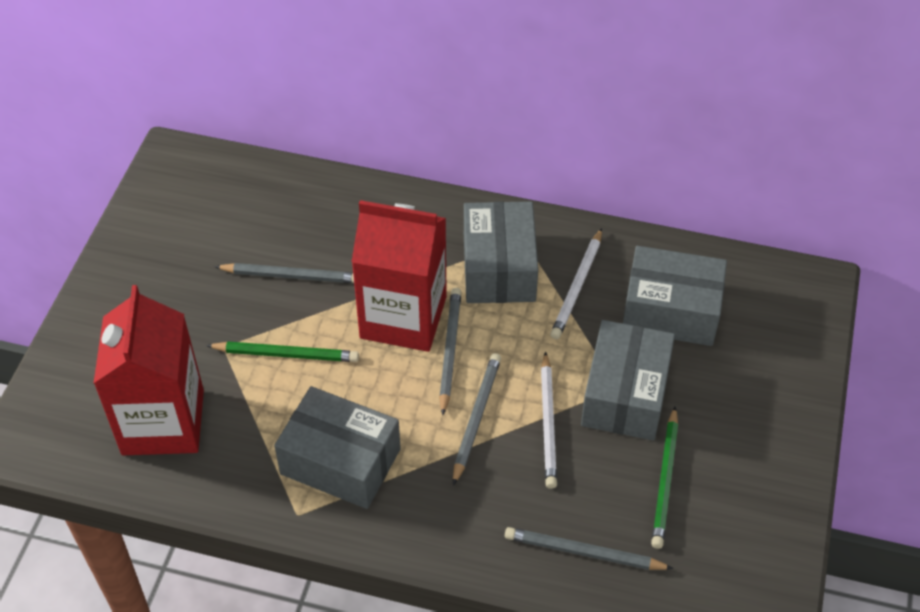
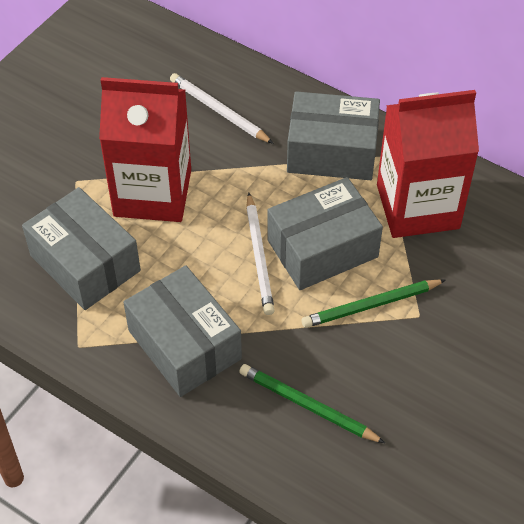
grey pencil: [214,263,354,283] [439,288,462,415] [453,353,501,486] [505,527,674,570] = 4 -> none = 0

